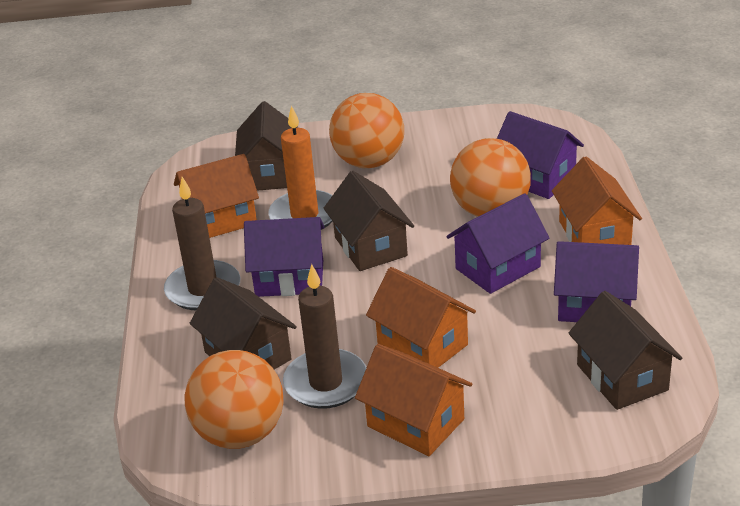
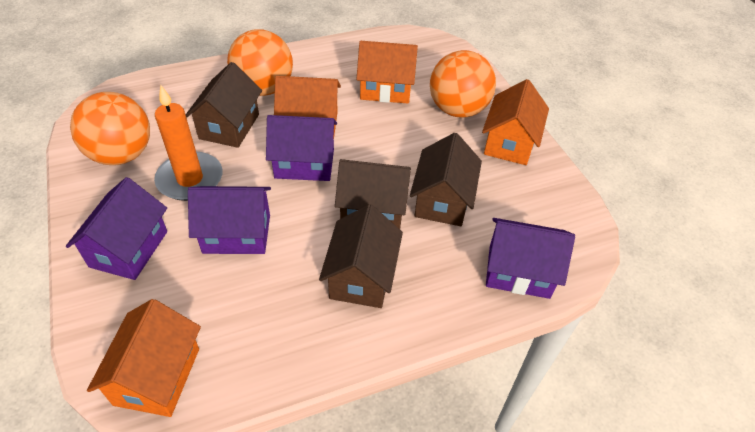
brown candle: [164,177,240,310] [283,264,366,409] = 2 -> none = 0

